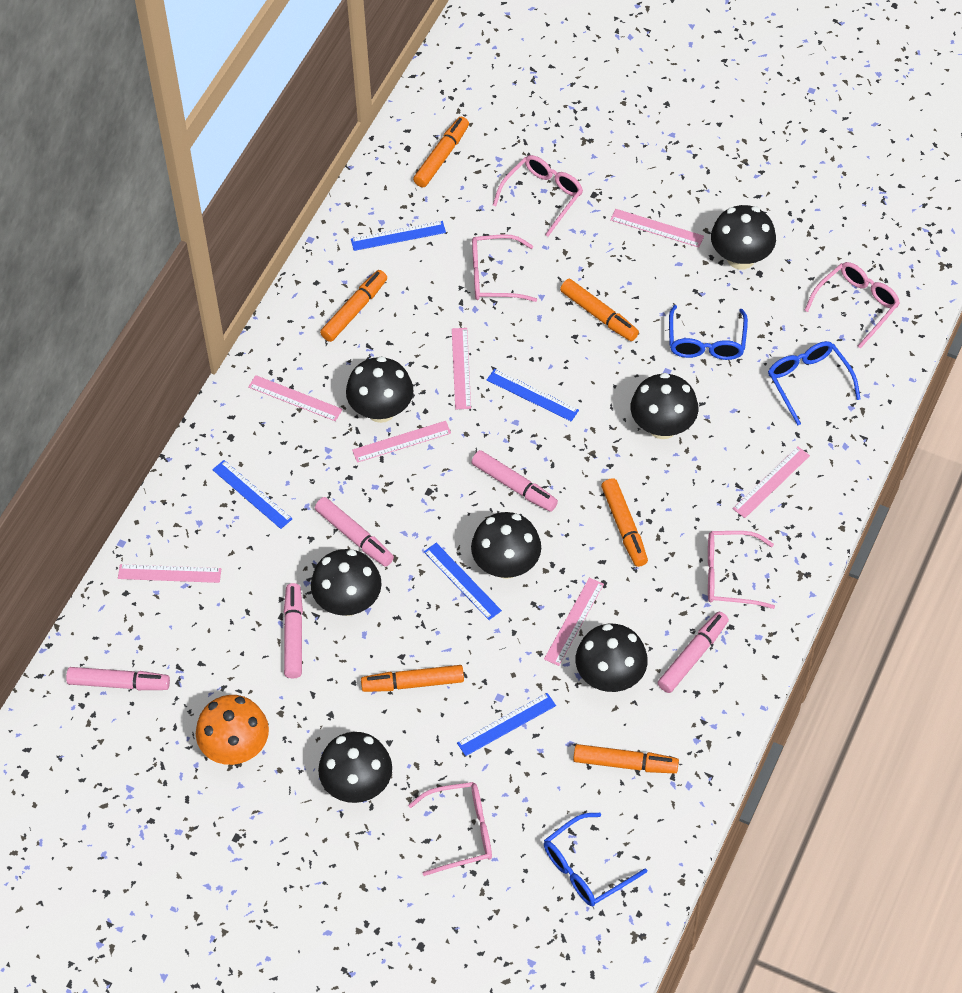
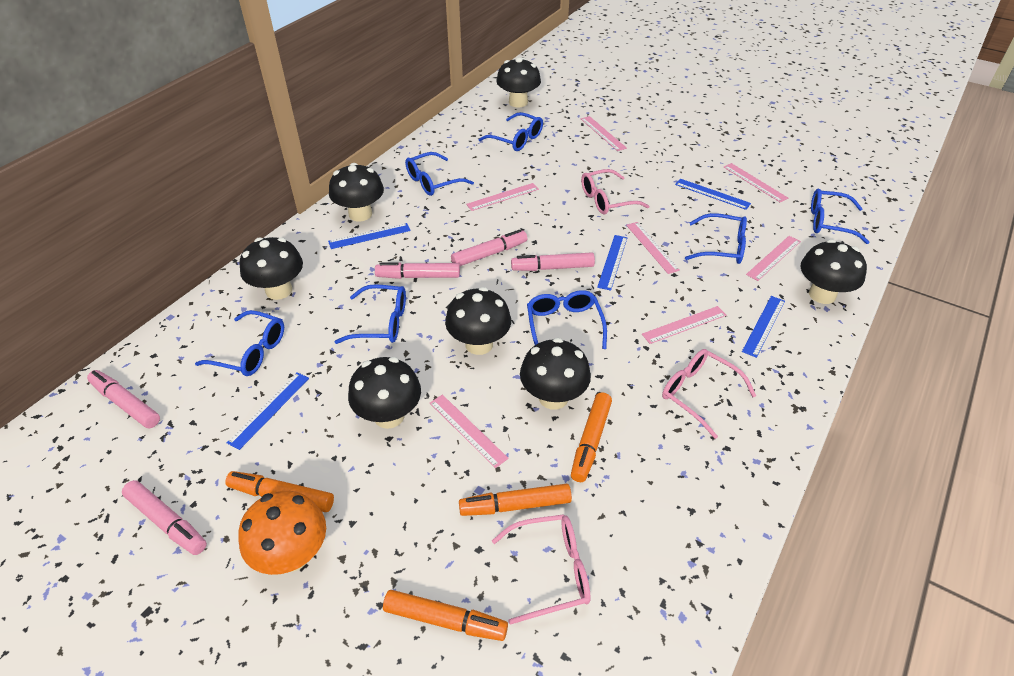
blue glasses: [544,813,647,906] [669,305,748,360] [768,341,861,425] = 3 -> [195,310,284,376] [335,284,406,344] [405,152,474,196] [479,112,543,151] [527,290,607,349] [685,213,747,264] [811,189,870,244] = 7
orange marker: [320,270,387,342] [361,665,464,692] [413,117,469,187] [560,279,639,341] [573,744,679,773] [601,478,648,567] = 6 -> [225,471,334,512] [383,590,508,641] [459,484,572,516] [571,392,612,482] = 4
pink glasses: [408,782,492,876] [472,234,537,302] [493,155,583,237] [708,531,775,609] [804,262,900,348] = 5 -> [492,514,591,625] [581,169,649,215] [662,349,756,439] = 3

